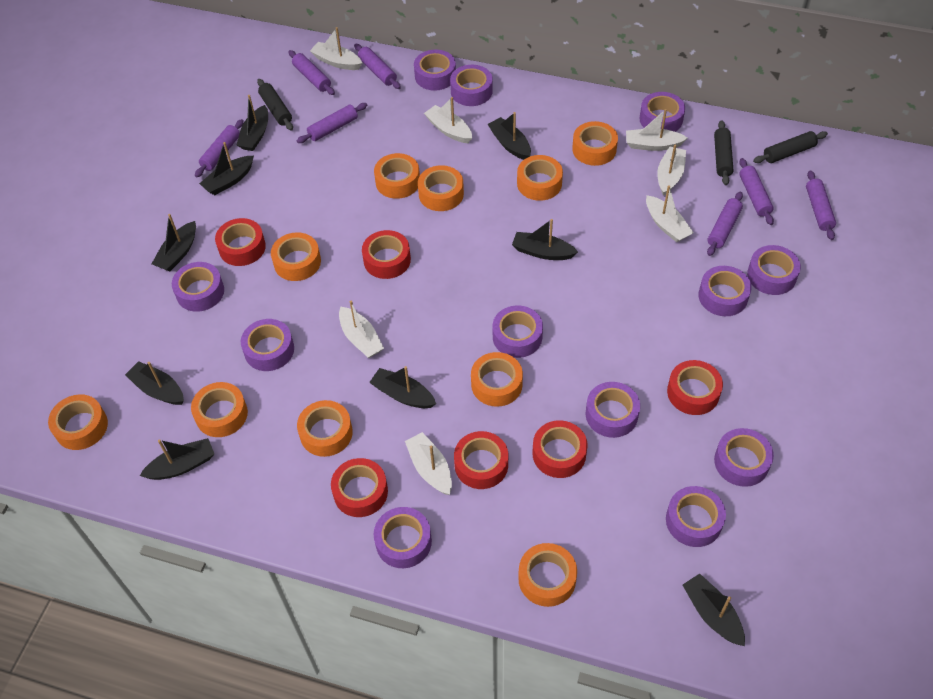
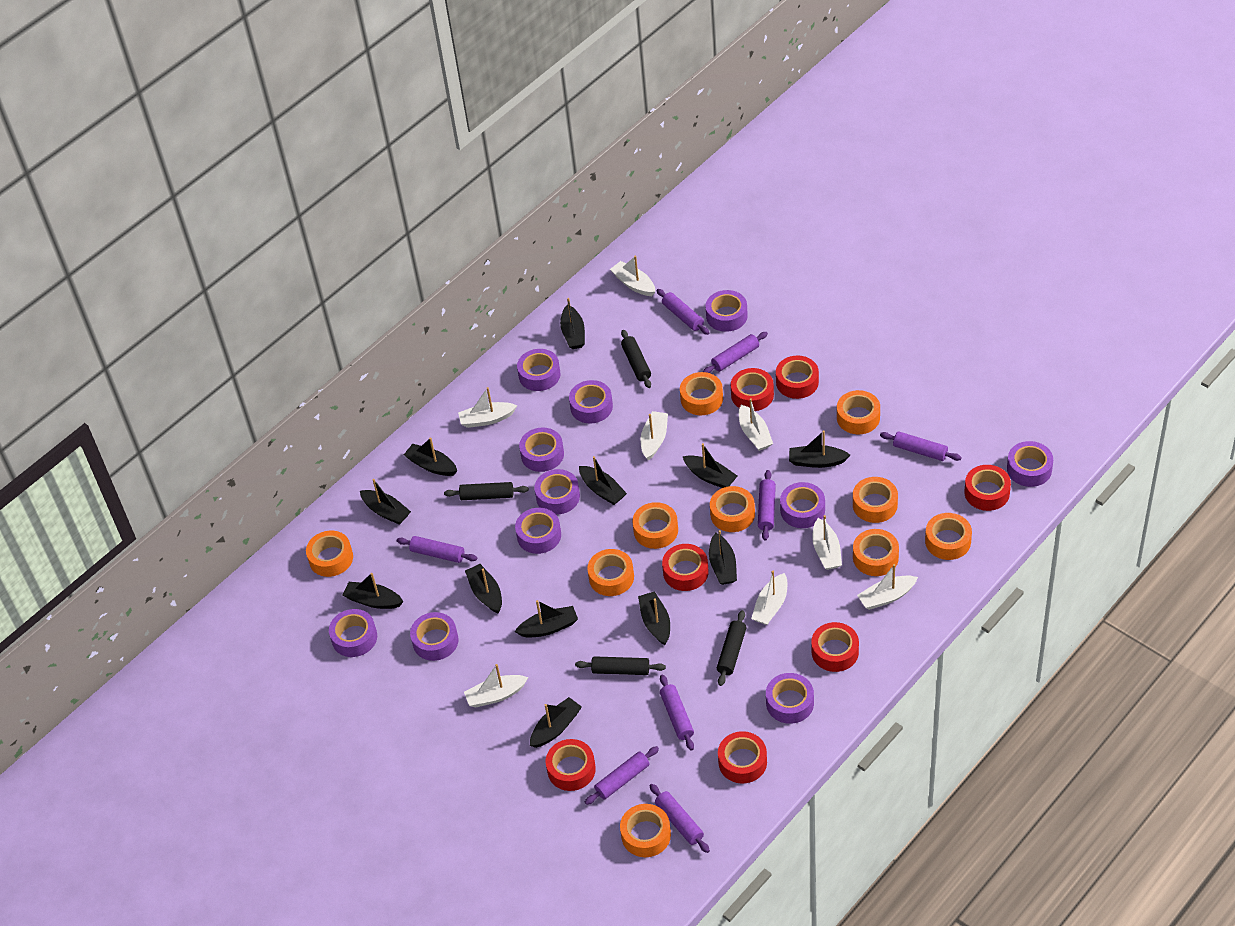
black boat: [125,361,184,405] [140,438,214,480] [152,214,196,271] [199,142,254,195] [237,95,268,151] [369,366,436,408] [488,112,531,160] [512,219,578,260] [683,573,745,646] = 9 -> [343,573,403,609] [360,479,411,525] [404,437,457,476] [465,564,502,614] [515,600,578,638] [530,697,582,748] [560,298,585,349] [579,456,627,505] [638,591,670,645] [682,443,737,488] [709,530,737,585] [789,431,850,468] = 12
black rolling pin: [257,79,293,131] [714,120,733,185] [753,131,828,163] = 3 -> [444,482,529,500] [575,656,666,675] [621,330,651,388] [717,610,747,686] = 4
purple rolling pin: [195,119,244,177] [288,50,335,95] [297,103,367,143] [354,44,401,89] [707,192,743,256] [739,158,774,225] [806,170,836,240] = 7 -> [397,536,477,563] [585,746,659,805] [650,784,710,853] [656,289,709,335] [660,675,694,751] [703,332,768,373] [758,470,776,541] [880,431,962,461] = 8
purple tape: [172,262,224,312] [241,319,294,371] [374,507,432,568] [414,50,456,91] [450,65,493,106] [493,305,543,358] [586,382,640,438] [639,92,685,132] [666,486,726,547] [698,266,752,316] [714,428,774,487] [747,245,801,295] = 12 -> [329,609,377,657] [410,612,458,661] [515,508,561,554] [517,349,560,391] [519,428,564,472] [534,469,580,514] [569,380,613,424] [706,290,748,332] [766,673,814,724] [780,482,825,528] [1007,441,1053,487] = 11
red tape: [215,218,266,266] [331,458,388,517] [362,230,411,279] [454,431,508,489] [532,420,588,478] [667,360,723,415] = 6 -> [546,739,596,791] [662,544,709,591] [718,731,767,784] [731,368,774,411] [776,356,819,399] [811,622,859,672] [965,465,1011,511] = 7
white boat: [310,27,362,70] [339,301,384,358] [405,432,452,495] [424,97,472,143] [626,109,688,151] [646,185,694,242] [657,145,686,196] = 7 -> [458,387,517,428] [464,664,528,707] [610,255,655,296] [640,411,668,460] [739,398,773,451] [751,571,787,625] [812,515,842,570] [857,564,918,610] = 8

